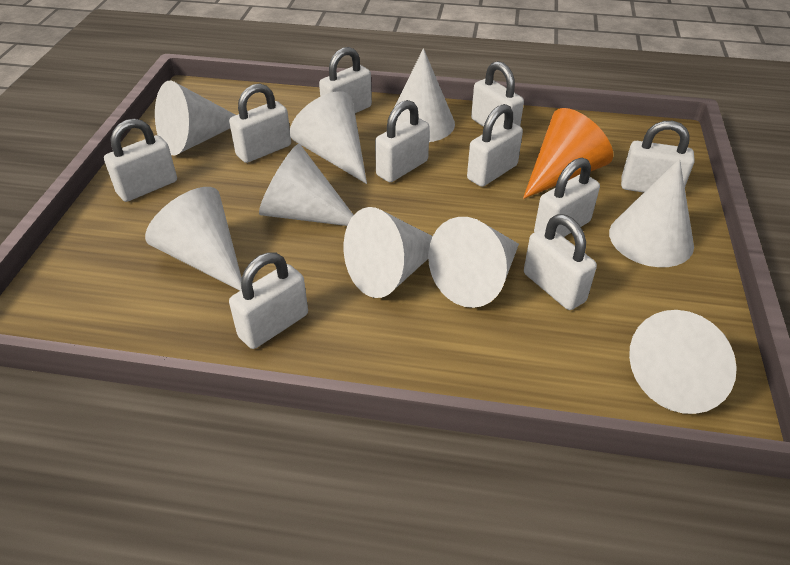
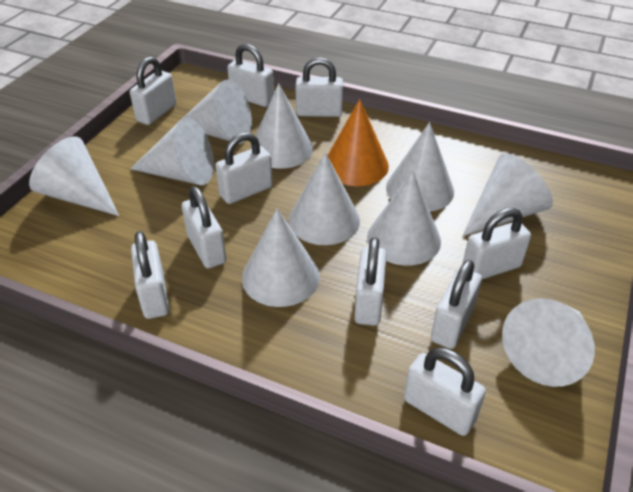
white cone: [145,187,242,291] [155,80,235,155] [259,144,354,226] [289,91,367,184] [344,207,433,298] [387,48,455,142] [428,217,519,308] [609,159,694,267] [629,310,737,414] = 9 -> [29,136,119,216] [131,118,214,185] [182,80,252,144] [242,209,320,307] [250,83,313,169] [289,152,360,245] [367,171,441,266] [386,122,454,212] [462,153,553,236] [502,298,595,387] = 10

